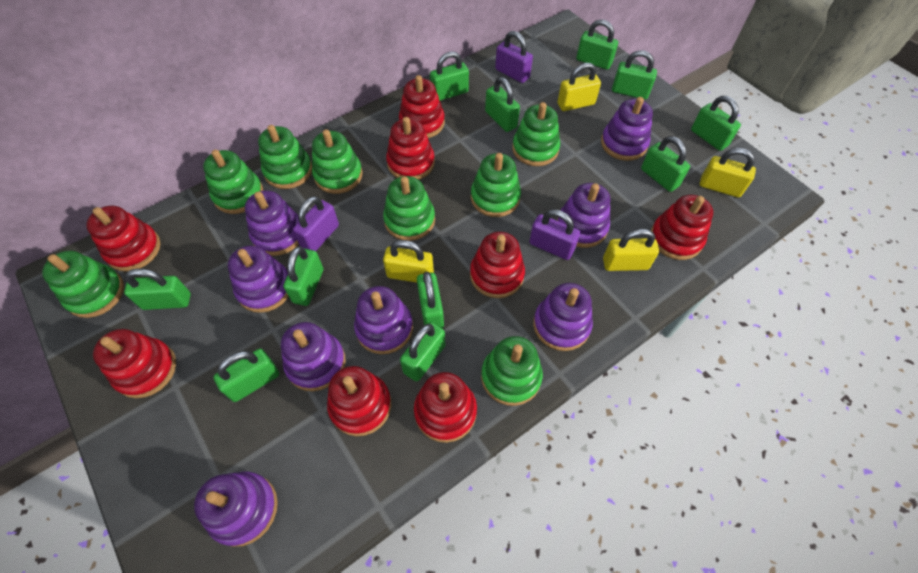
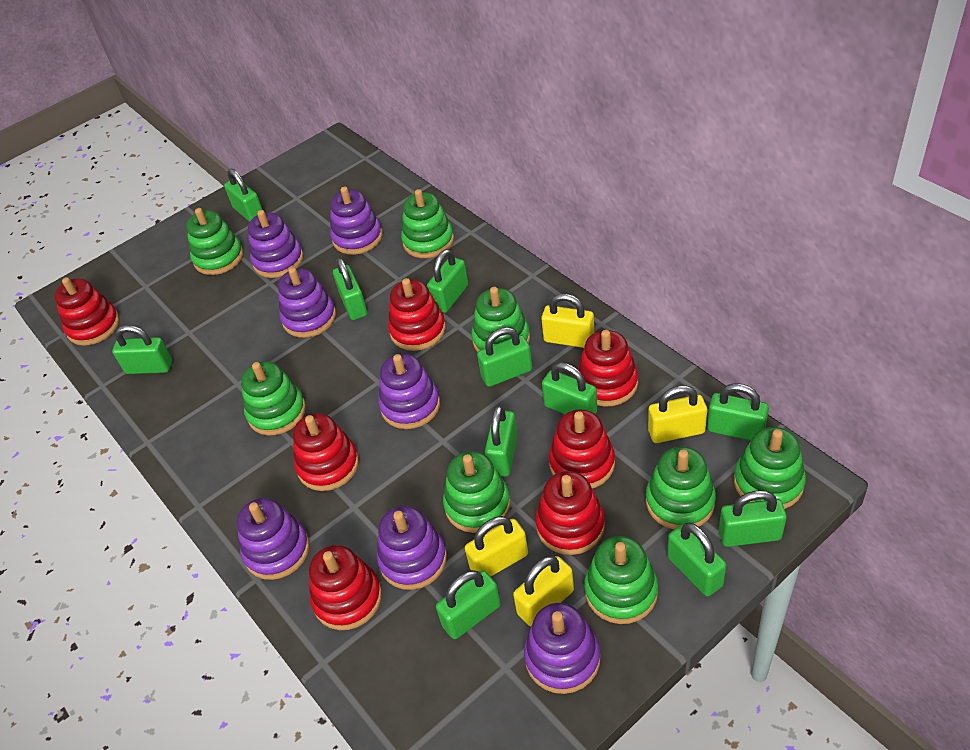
purple padlock: [293,196,339,251] [495,31,533,83] [529,209,580,260] = 3 -> none = 0
purple stacking toy: [194,472,278,547] [228,245,289,313] [245,191,299,256] [281,322,346,391] [354,286,413,354] [533,283,593,351] [557,183,610,248] [601,97,653,161] = 8 -> [237,498,310,580] [248,210,304,278] [278,267,336,338] [330,186,383,255] [377,506,447,590] [378,354,440,429] [524,603,600,694] = 7
red stacking toy: [86,206,161,271] [93,329,176,398] [327,366,391,437] [386,117,435,180] [399,75,445,138] [414,372,477,443] [470,232,525,298] [651,195,713,260] = 8 -> [54,277,120,346] [293,413,359,491] [309,545,382,630] [388,278,446,351] [535,471,605,555] [549,409,615,489] [578,330,638,407] = 7

